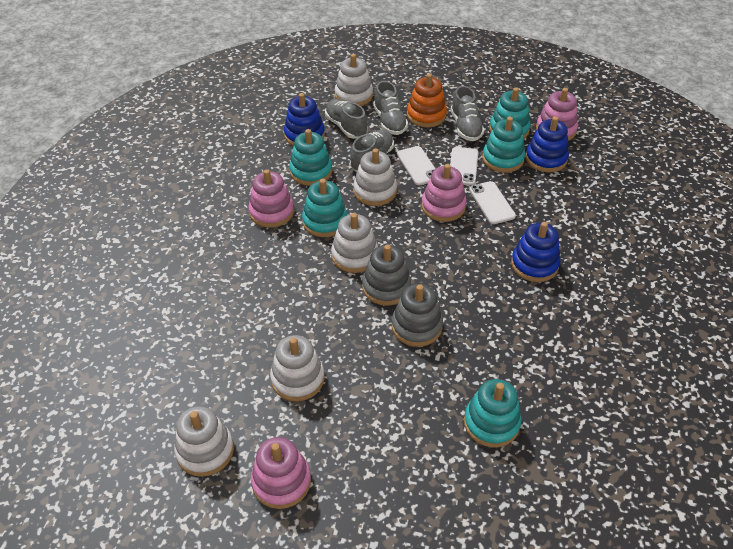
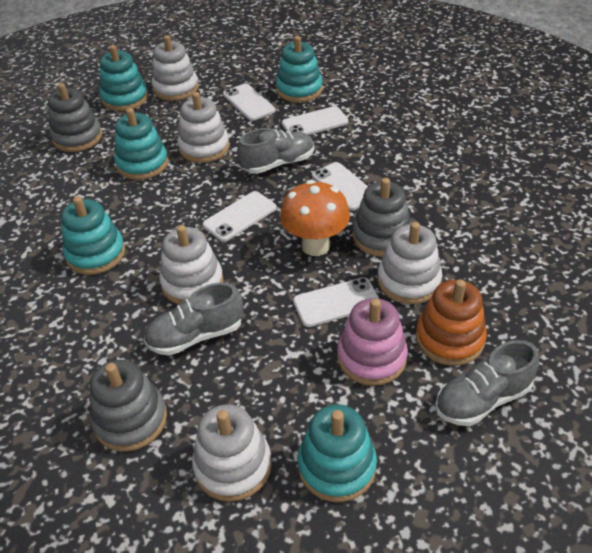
blue stacking toy: [284,93,325,146] [511,222,561,282] [525,116,569,173] = 3 -> none = 0
grey shoe: [325,99,368,139] [350,130,394,172] [373,81,408,135] [451,86,485,141] = 4 -> [144,282,244,356] [237,128,314,174] [435,340,539,426] = 3
grey stacking toy: [362,245,411,306] [392,284,443,347] = 2 -> [48,83,102,152] [90,360,167,452] [352,178,411,257] = 3
orange mushroom: none = 0 -> [280,180,350,256] = 1
pink stacking toy: [249,169,294,228] [251,437,311,509] [421,164,466,222] [536,88,578,141] = 4 -> [337,298,408,386] = 1
white phone: [397,146,436,185] [450,147,478,186] [469,181,516,224] = 3 -> [203,191,276,242] [223,84,275,121] [282,106,348,135] [293,277,379,327] [312,162,368,211] = 5

